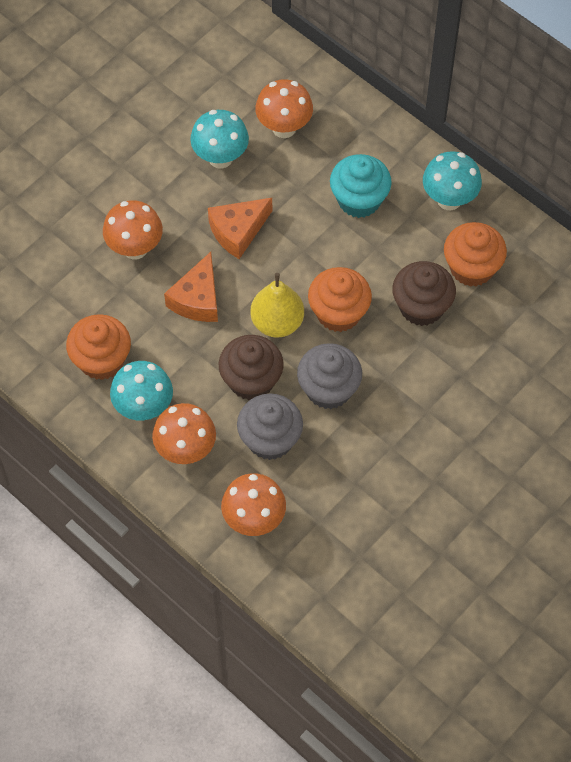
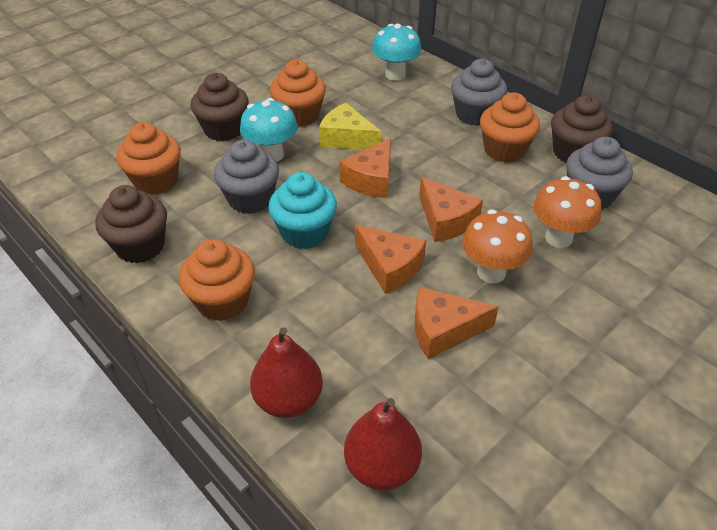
brown cupcake: [219,335,284,400] [392,261,456,326] = 2 -> [95,185,167,263] [191,73,249,141] [551,95,612,163] = 3
grey cupcake: [237,394,303,460] [297,343,362,409] = 2 -> [214,140,279,214] [451,59,507,126] [566,136,633,210] = 3
orange cheese: [164,252,218,322] [208,198,272,259] = 2 -> [339,138,391,198] [355,225,426,294] [415,287,499,359] [419,177,483,242] = 4
orange cupcake: [66,314,131,380] [308,267,372,332] [444,222,507,287] = 3 -> [116,122,181,195] [178,239,255,321] [270,60,326,127] [480,93,540,163] = 4
orange mushroom: [103,200,163,260] [152,403,216,464] [221,473,286,536] [255,79,313,138] = 4 -> [462,210,533,284] [534,176,602,248] = 2
red pear: none = 0 -> [250,327,323,418] [344,398,422,490] = 2
turquoise mushroom: [110,361,173,420] [190,110,249,168] [423,151,482,210] = 3 -> [240,98,298,162] [372,24,421,81] = 2
yellow cheese: none = 0 -> [319,103,381,150] = 1
yellow pear: [250,273,304,338] = 1 -> none = 0

